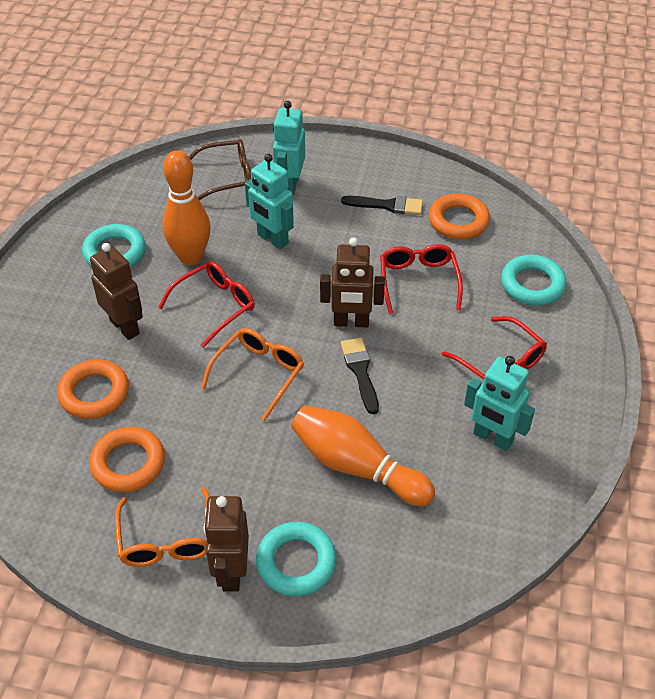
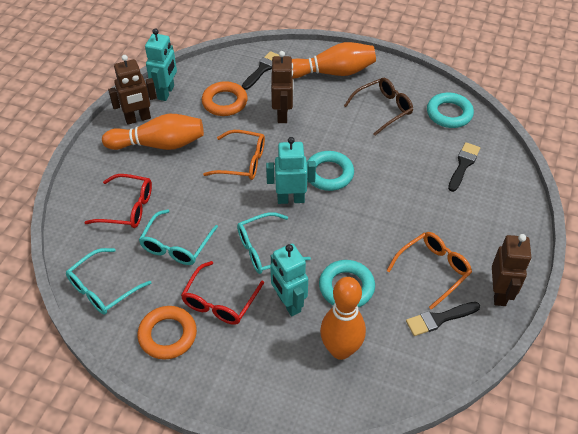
black brush: [341,196,423,215] [341,338,379,414] = 2 -> [242,51,279,90] [406,302,480,336] [448,142,480,192] = 3
orange bowling pin: [162,150,211,265] [291,405,435,506] = 2 -> [102,114,204,150] [292,42,376,78] [320,277,366,360] = 3
orange ring: [57,359,129,419] [89,427,165,492] [429,193,490,239] = 3 -> [138,306,197,360] [202,81,248,116] = 2
red glasses: [158,261,255,348] [380,244,463,314] [442,316,547,380] = 3 -> [84,174,152,228] [181,261,264,325] = 2
turquoise glasses: none = 0 -> [66,248,151,315] [139,209,218,265] [237,212,311,274] = 3

